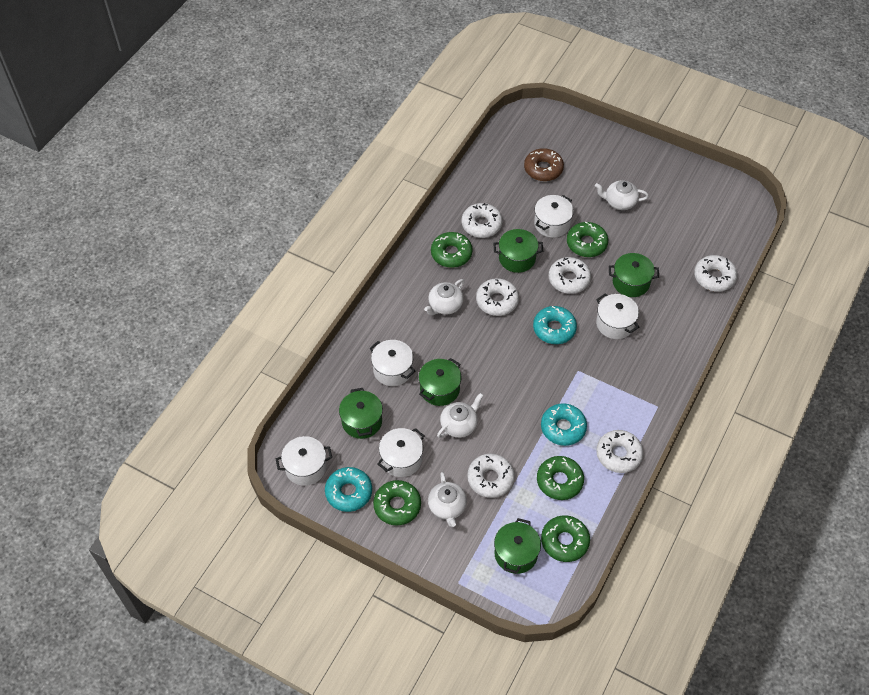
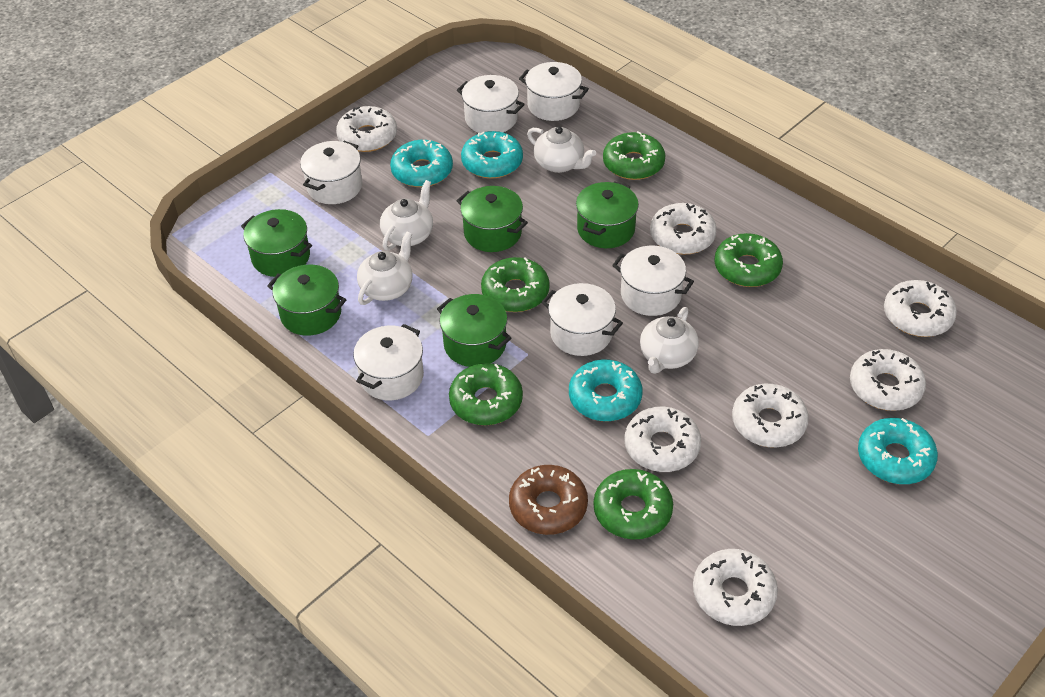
turquoise donut: [325,467,372,512] [533,306,577,344] [541,403,587,446] = 3 -> [390,140,453,187] [461,131,523,179] [569,359,642,421] [858,418,938,484] = 4
white donut: [462,203,502,238] [467,454,515,498] [476,278,519,316] [549,257,591,294] [596,430,643,473] [694,255,737,292] = 6 -> [336,106,397,152] [624,407,701,472] [650,203,717,255] [693,549,778,626] [732,384,809,448] [850,349,926,411] [884,280,957,337] = 7
white pot: [276,436,332,486] [369,340,416,386] [378,428,424,477] [534,195,574,238] [596,293,639,339] = 5 -> [300,141,362,204] [353,324,424,400] [457,75,525,133] [519,62,589,121] [542,283,623,356] [612,246,694,316] = 6

